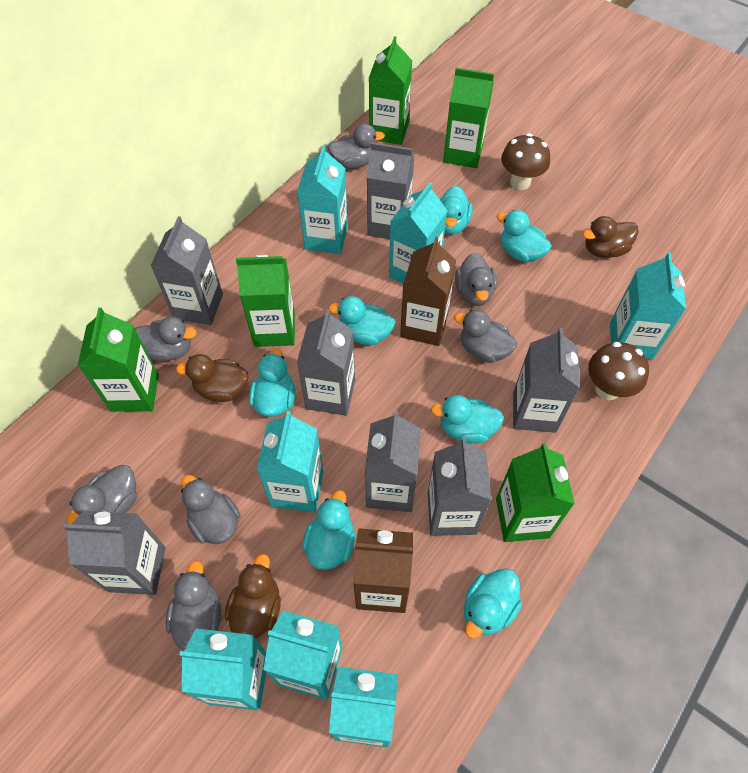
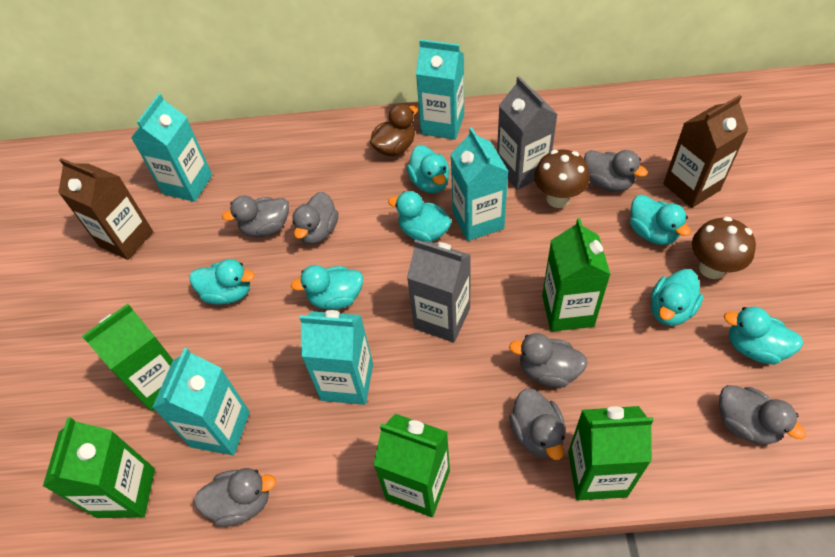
brown duck: [176,354,249,402] [225,554,281,638] [582,216,639,258] = 3 -> [370,104,418,156] = 1
grey carton: [63,511,166,595] [151,216,223,325] [297,309,355,416] [365,411,421,512] [367,142,414,239] [428,437,491,536] [513,328,580,433] = 7 -> [407,239,471,343] [497,76,558,189] = 2
turquoise carton: [179,629,266,710] [257,411,324,513] [263,611,342,700] [297,145,348,254] [329,667,398,748] [389,182,448,284] [610,252,686,360] = 7 -> [131,93,212,202] [152,348,250,455] [300,310,373,405] [416,39,464,140] [450,127,509,241] = 5

